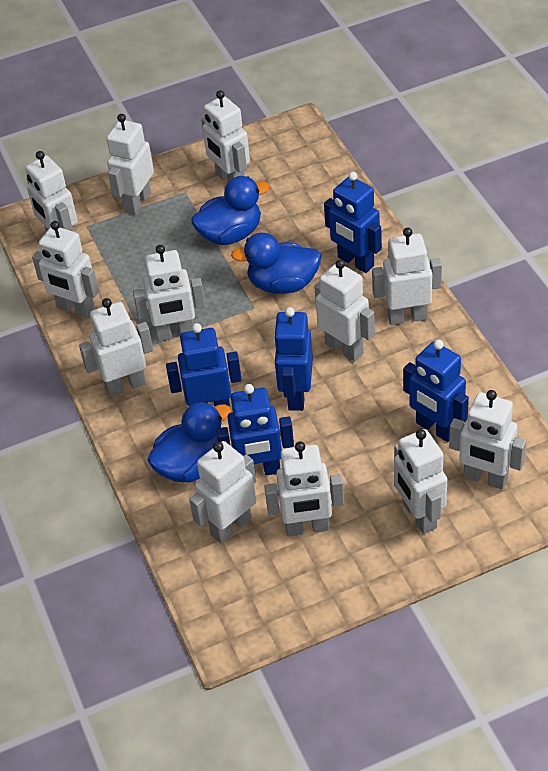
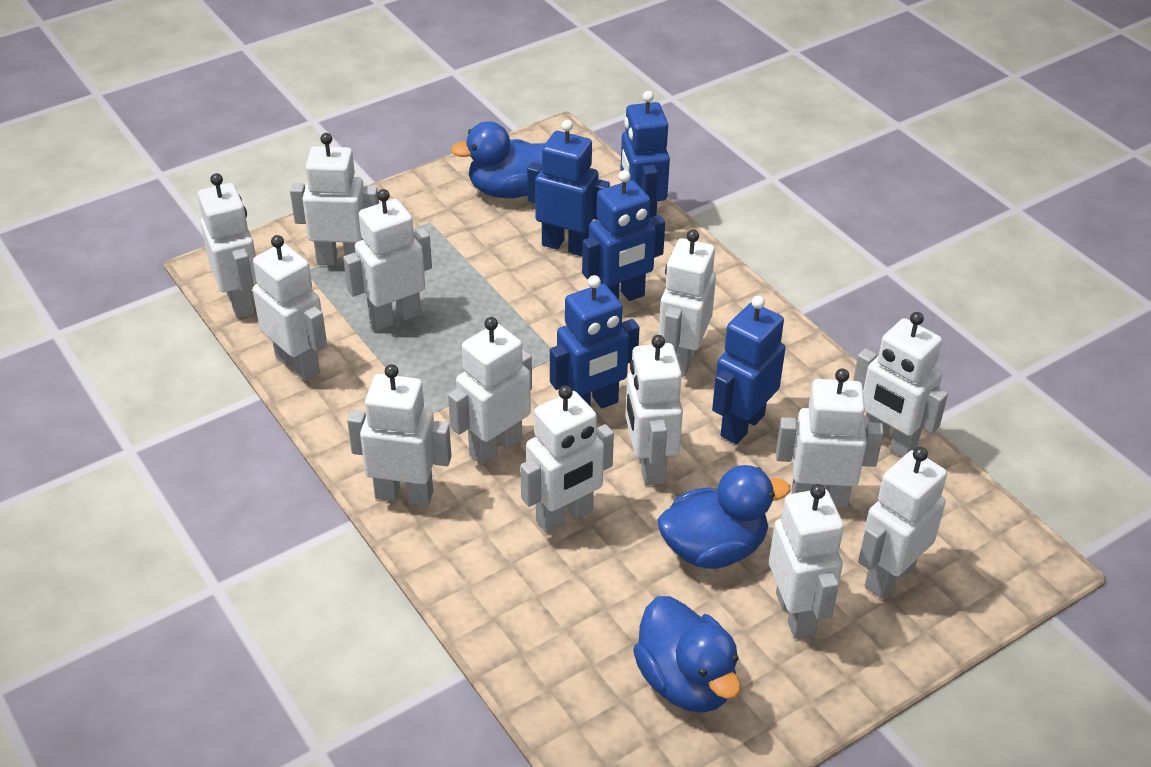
white robot: [25,151,78,232] [32,221,99,318] [79,298,153,397] [107,114,154,215] [133,245,206,341] [189,441,256,543] [201,90,250,182] [264,441,344,536] [314,259,375,362] [372,227,442,325] [394,429,447,534] [449,390,526,489] = 12 -> [198,173,257,319] [253,235,327,382] [290,133,379,265] [343,189,432,331] [347,364,452,506] [448,317,532,465] [520,385,614,533] [625,335,683,486] [659,230,716,377] [769,484,844,639] [776,368,884,508] [853,312,948,457] [858,447,947,598] = 13

